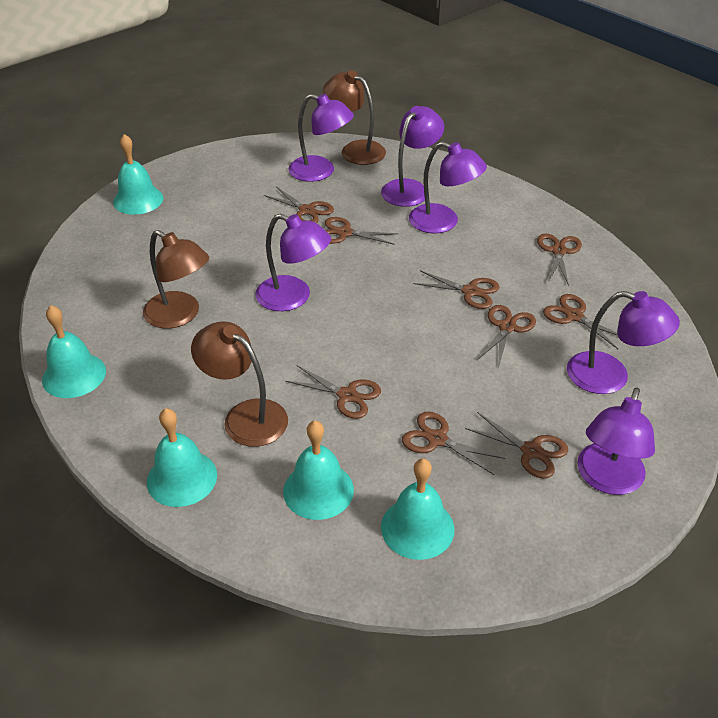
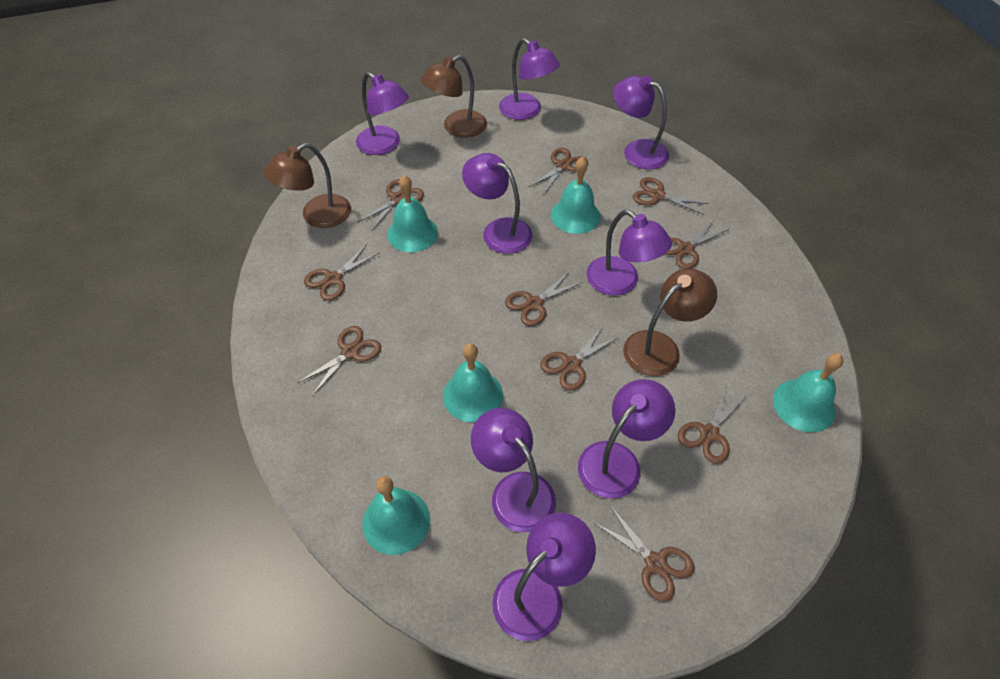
brown scissors: [264,187,334,223] [285,365,381,419] [325,217,399,245] [402,412,505,475] [413,270,499,309] [465,412,568,478] [477,305,536,365] [537,234,582,286] [543,294,618,349] = 9 -> [297,326,381,396] [304,244,380,301] [357,179,424,231] [505,271,583,326] [529,148,588,195] [540,326,620,391] [593,506,695,602] [633,177,709,215] [665,220,729,269] [678,385,748,464] = 10
purple lamp: [255,213,331,311] [288,94,354,182] [381,106,444,207] [409,141,487,233] [567,291,680,394] [577,388,655,495] = 6 -> [356,72,409,155] [462,153,532,254] [471,408,556,532] [492,513,596,641] [499,38,560,120] [578,379,676,499] [586,210,672,296] [613,76,669,170] = 8

